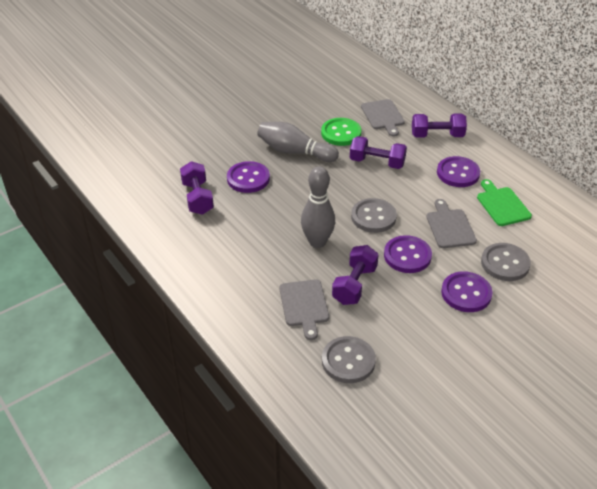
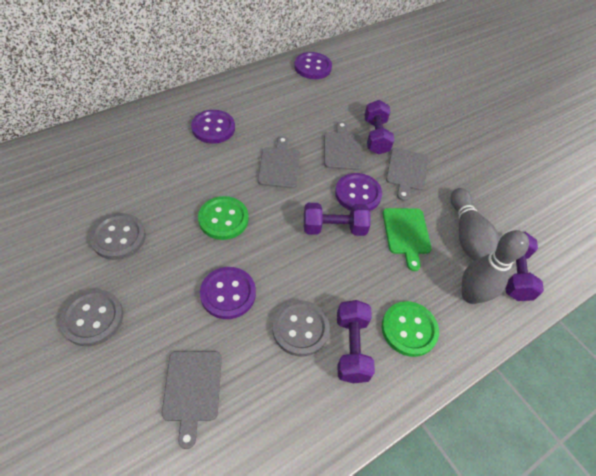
green button: [321,118,361,146] = 1 -> [198,196,249,240] [382,301,439,357] = 2
grey cutting board: [279,280,329,340] [361,99,405,137] [426,199,477,248] = 3 -> [162,351,222,449] [258,136,300,188] [324,121,362,170] [386,148,428,201] = 4

